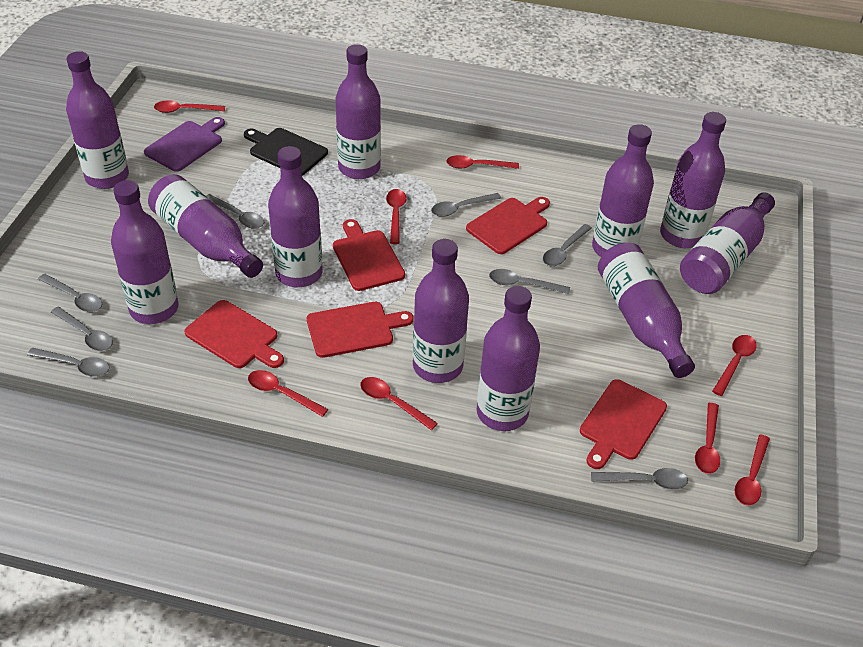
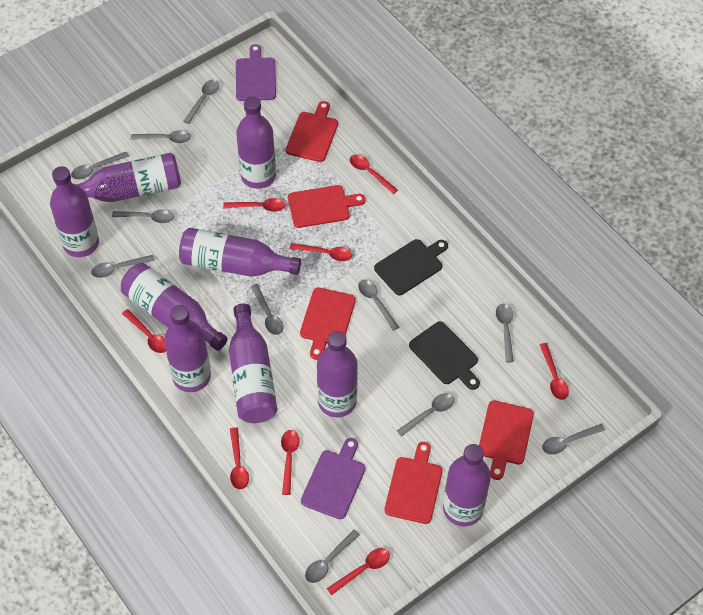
black cutting board: [244,128,328,176] = 1 -> [374,239,448,295] [409,321,480,390] = 2
grey spoon: [27,348,110,377] [38,274,102,312] [51,307,113,351] [206,194,264,229] [431,193,501,217] [489,269,570,294] [543,224,592,266] [591,468,688,490] = 8 -> [71,152,129,180] [91,255,155,278] [112,209,174,223] [131,130,191,143] [183,80,219,124] [250,284,284,335] [305,530,360,583] [358,279,399,331] [397,393,454,436] [496,304,514,362] [542,424,605,455] = 11
purple bottle: [66,51,129,189] [111,180,179,324] [148,174,263,278] [268,146,323,287] [335,44,381,179] [413,239,469,383] [477,286,540,431] [592,124,654,257] [598,243,695,378] [660,112,726,248] [680,192,775,294] = 11 -> [50,166,99,257] [76,153,181,202] [121,263,228,351] [164,305,211,392] [179,228,301,277] [229,303,277,423] [236,97,276,189] [317,331,358,417] [443,444,491,526] = 9
purple cutting board: [144,117,225,171] = 1 -> [236,44,276,101] [301,438,366,519] = 2

